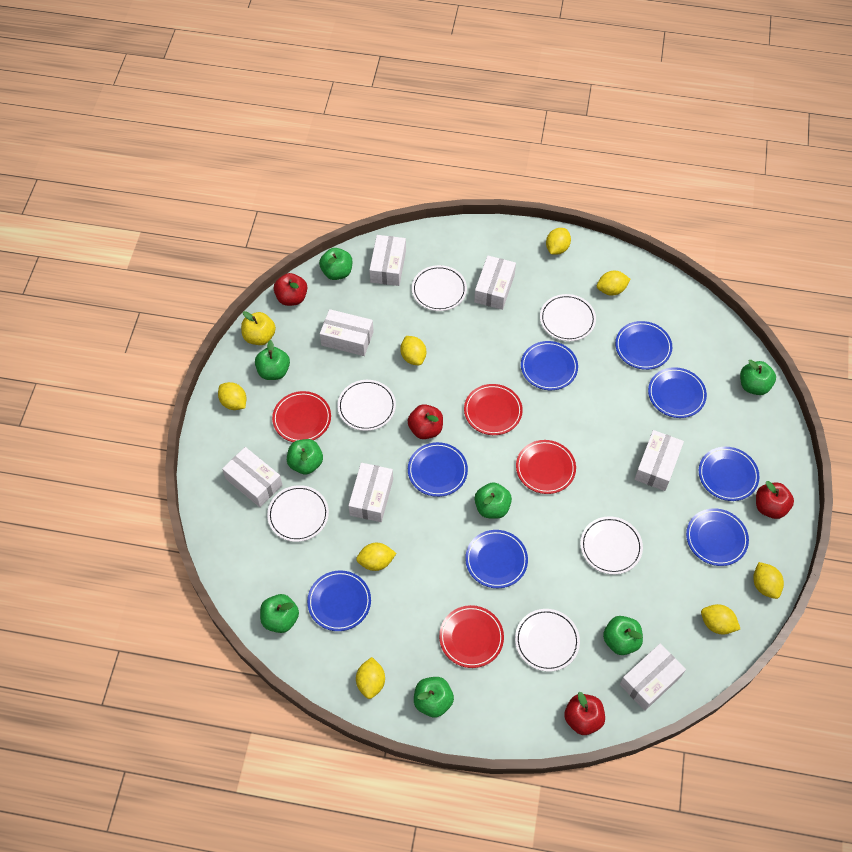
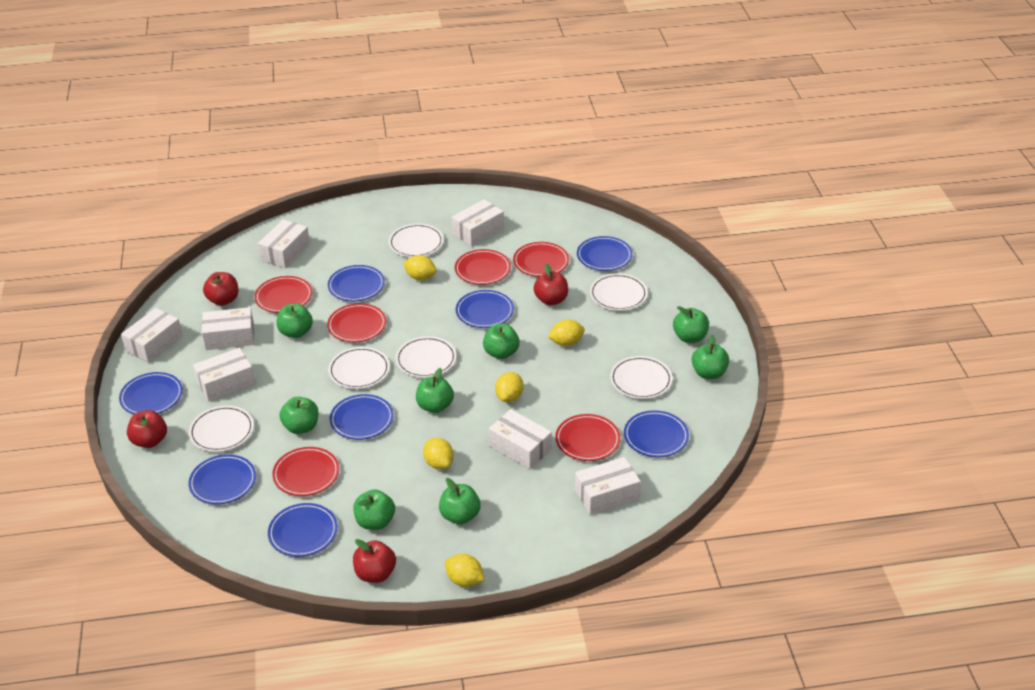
red plate: [272,391,331,442] [439,605,504,668] [464,384,523,435] [516,440,576,494] = 4 -> [254,276,312,313] [272,447,339,496] [327,303,386,342] [455,249,511,285] [513,242,569,277] [555,414,620,461] = 6
yellow apple: [241,311,276,345] = 1 -> none = 0
yellow lemon: [218,382,247,410] [356,543,396,571] [356,657,385,699] [400,336,426,365] [546,228,571,255] [597,271,630,296] [701,604,740,634] [753,562,784,599] = 8 -> [403,255,437,280] [423,438,454,469] [445,554,485,587] [495,372,523,402] [548,319,585,346] = 5

